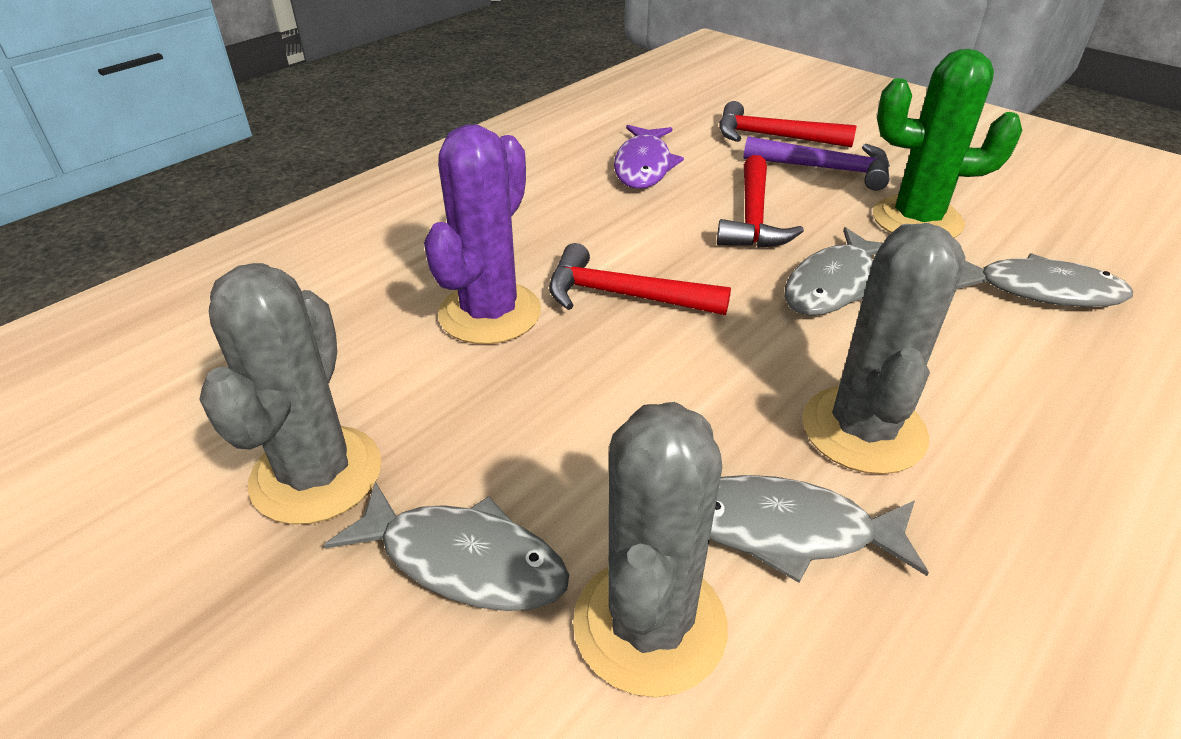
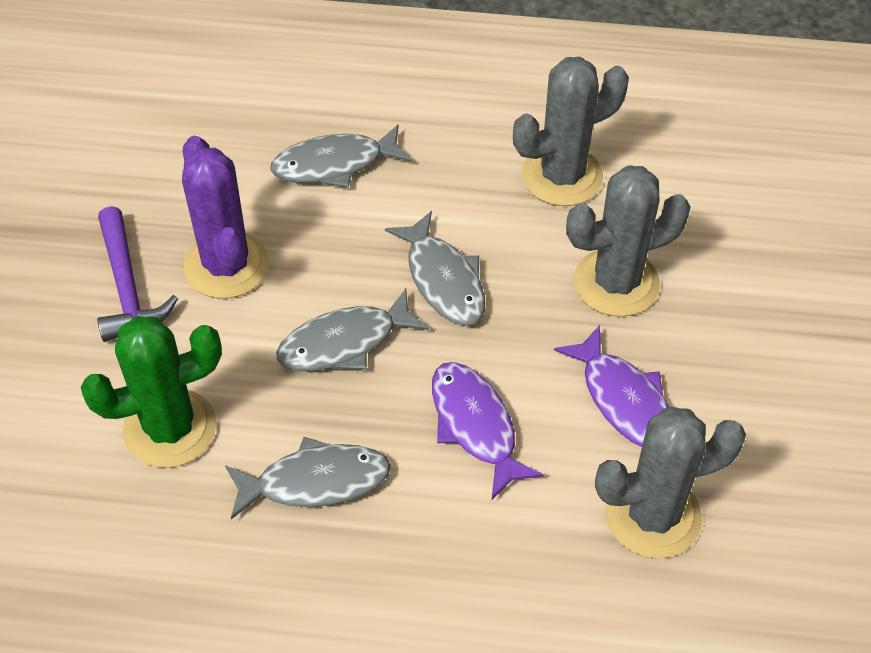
purple fish: [614,125,684,189] = 1 -> [432,362,544,499] [554,325,669,447] = 2
red hammer: [549,243,731,315] [717,155,804,248] [719,101,857,147] = 3 -> none = 0

